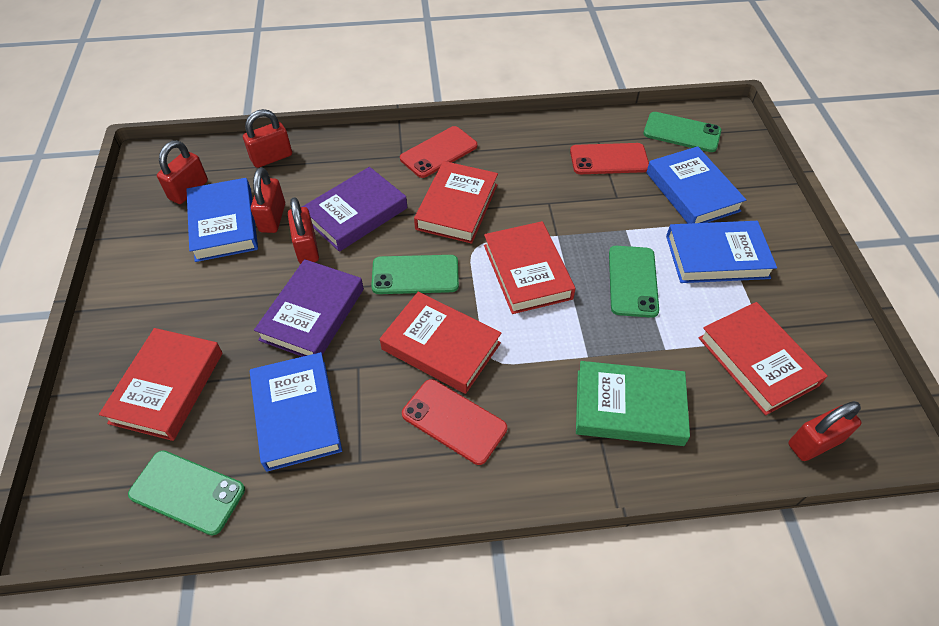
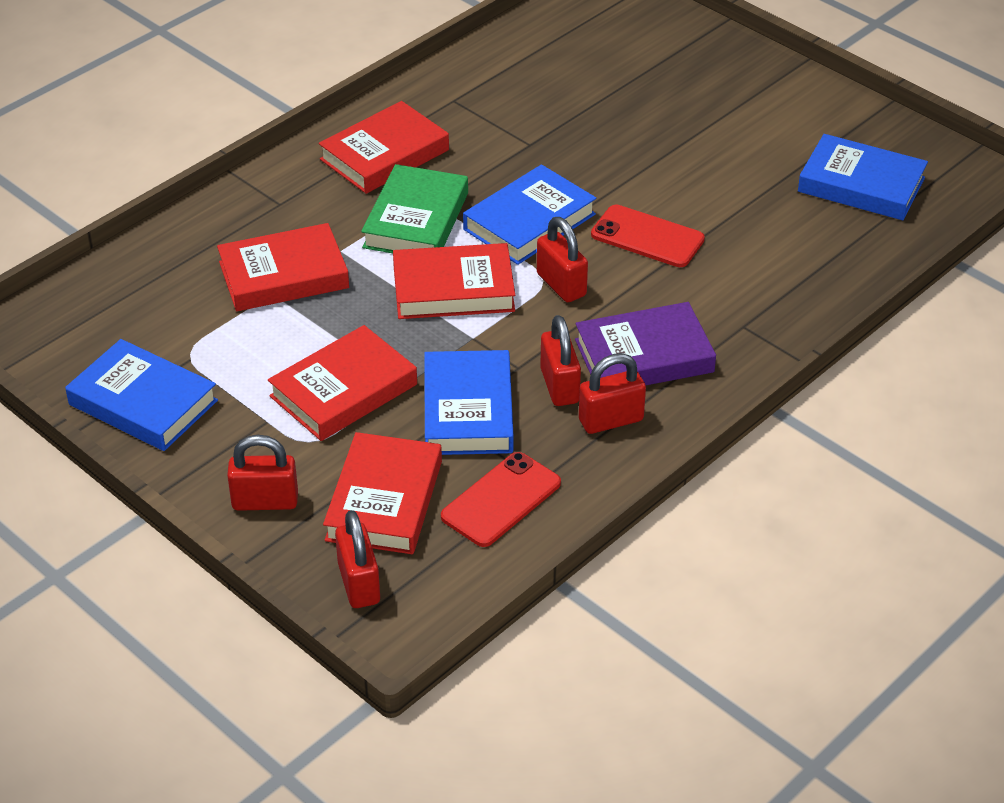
green phone: [128,450,245,535] [371,255,459,294] [609,246,659,318] [643,112,722,152] = 4 -> none = 0
purple book: [254,259,364,357] [302,167,407,252] = 2 -> [575,302,716,385] = 1
red phone: [400,126,477,178] [402,379,507,465] [570,143,649,174] = 3 -> [441,452,561,547] [591,205,705,267] = 2

